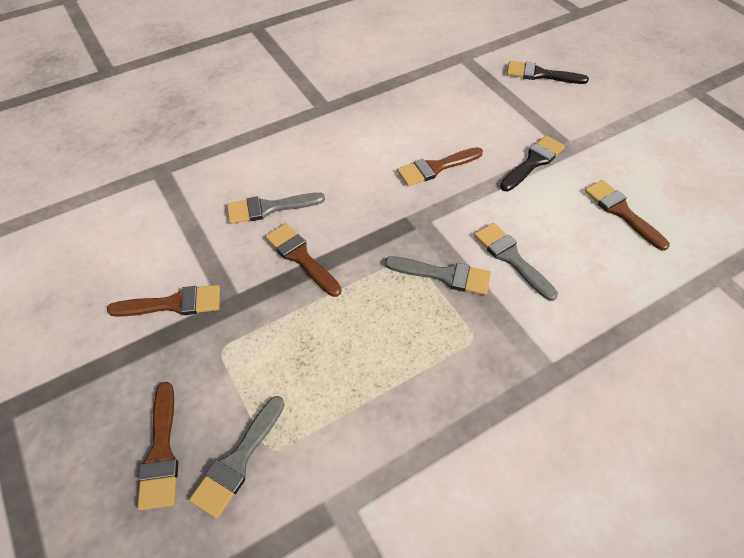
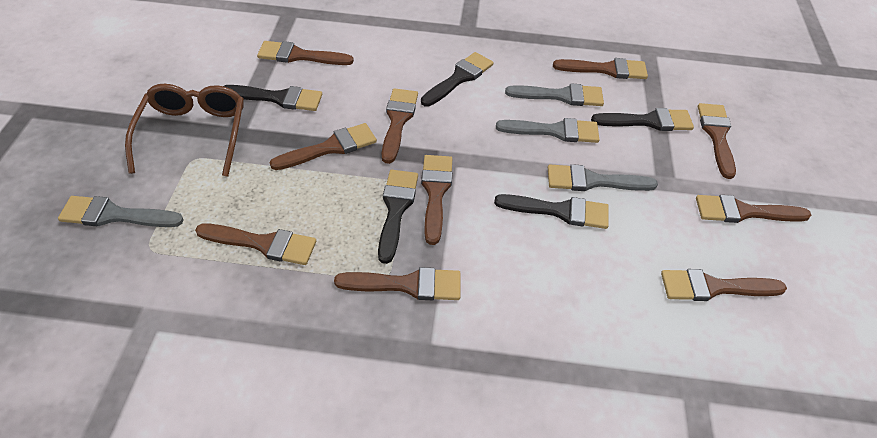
black brush: [500,135,565,191] [507,61,589,84] = 2 -> [224,85,322,111] [378,170,418,264] [421,52,493,107] [494,194,609,229] [591,108,694,131] = 5
brown brush: [107,285,220,317] [137,382,178,511] [265,223,342,297] [397,147,483,186] [584,180,670,251] = 5 -> [195,224,316,265] [257,41,354,65] [270,123,377,170] [334,267,461,300] [382,88,418,164] [421,155,452,245] [553,58,648,79] [661,269,787,301] [696,195,811,223] [698,103,736,179] = 10
brown glasses: none = 0 -> [125,84,244,177] = 1

